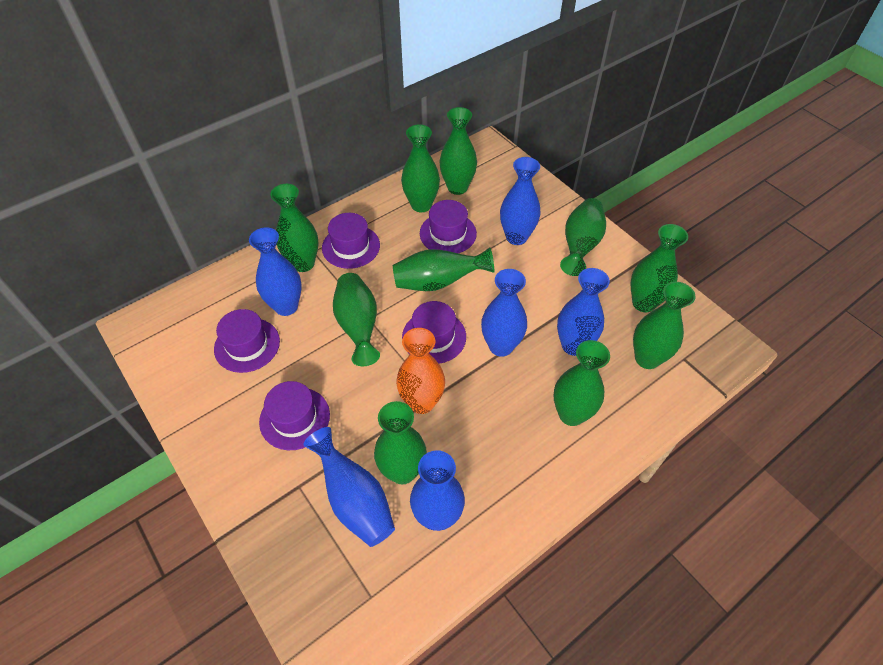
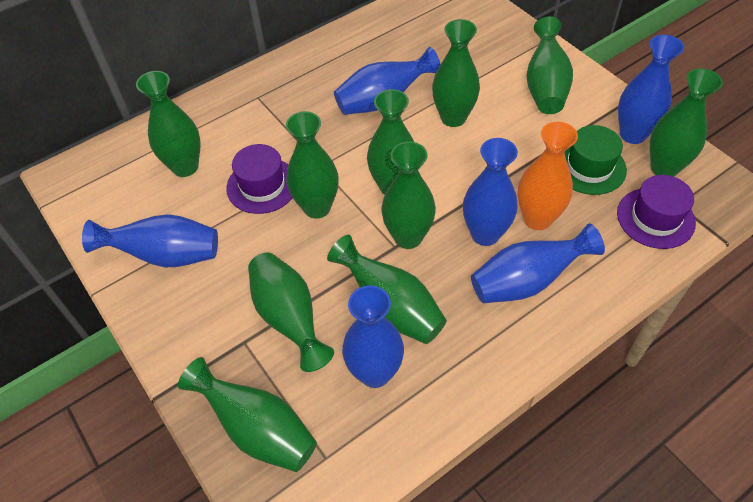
green hat: none = 0 -> [565,125,627,195] = 1
purple hat: [214,309,280,373] [259,381,330,450] [322,213,380,269] [402,301,466,364] [420,200,477,253] = 5 -> [226,144,292,214] [617,175,696,249] = 2

